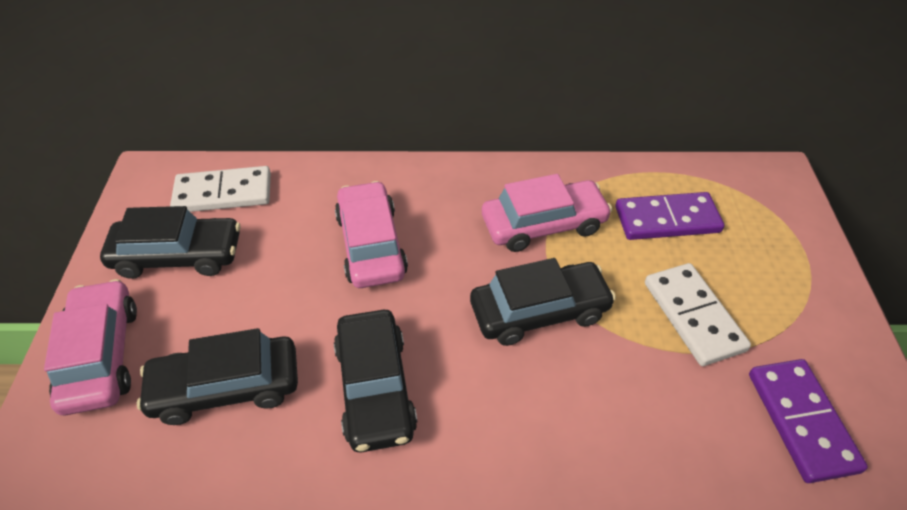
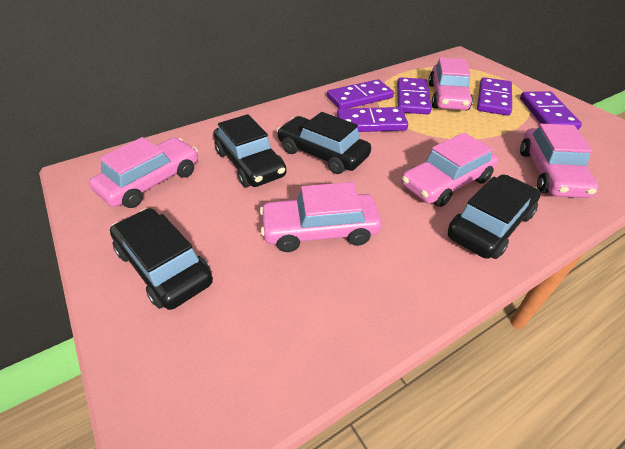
pink car: [44,279,137,415] [335,181,408,288] [482,174,612,252] = 3 -> [89,137,198,208] [260,182,381,252] [401,133,498,207] [428,58,473,110] [520,124,599,198] = 5
purple domino: [616,192,724,240] [749,359,868,483] = 2 -> [327,79,394,109] [337,107,408,132] [397,77,432,114] [477,77,512,116] [520,91,582,130] = 5
white domino: [170,166,271,212] [645,263,751,366] = 2 -> none = 0

